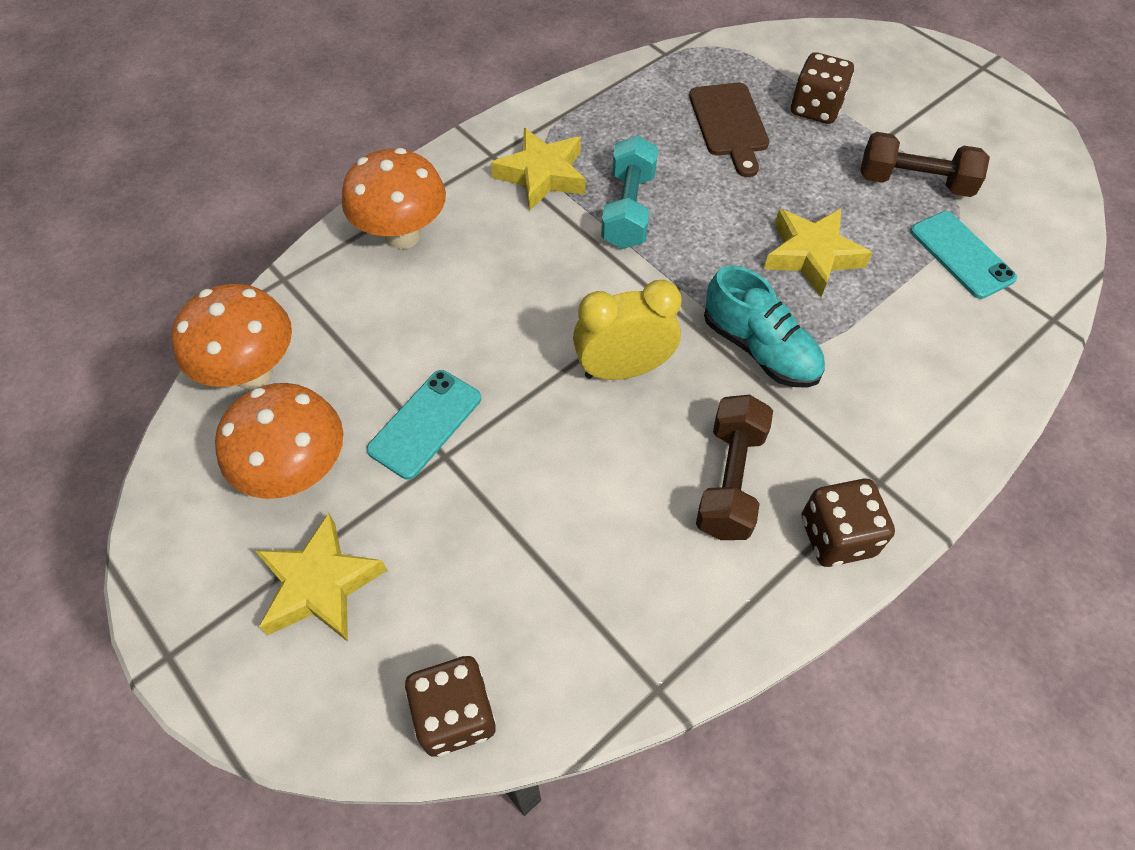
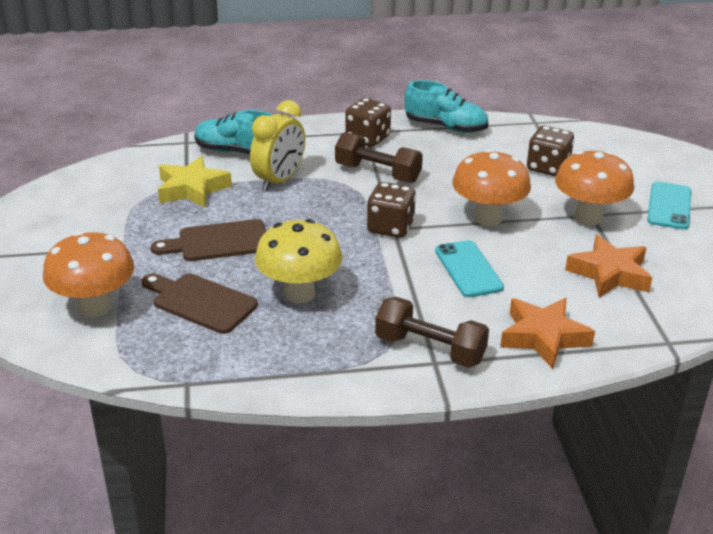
brown cutting board: [689,82,769,177] = 1 -> [142,273,258,334] [151,219,266,261] = 2
orange star: none = 0 -> [500,298,595,369] [565,235,652,298] = 2
turquoise dumbbell: [601,135,658,249] = 1 -> none = 0
turquoise shoe: [704,265,825,388] = 1 -> [194,110,273,154] [405,80,488,133] = 2
yellow mushroom: none = 0 -> [255,219,343,303] = 1
yellow star: [255,513,387,642] [491,128,586,211] [764,209,872,297] = 3 -> [158,156,232,208] = 1

